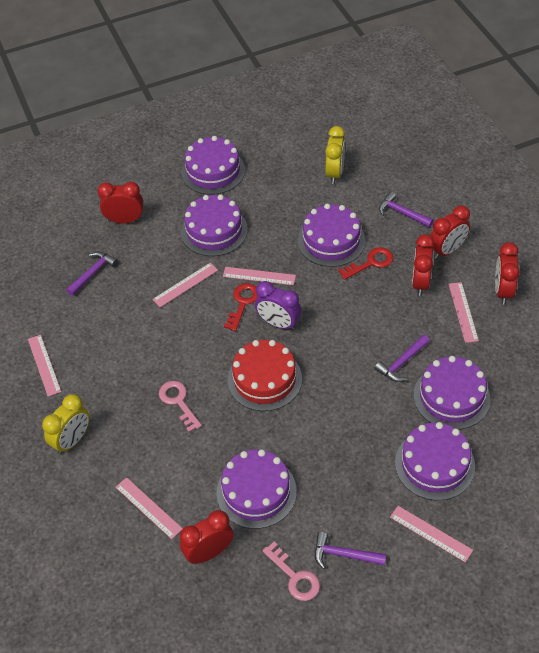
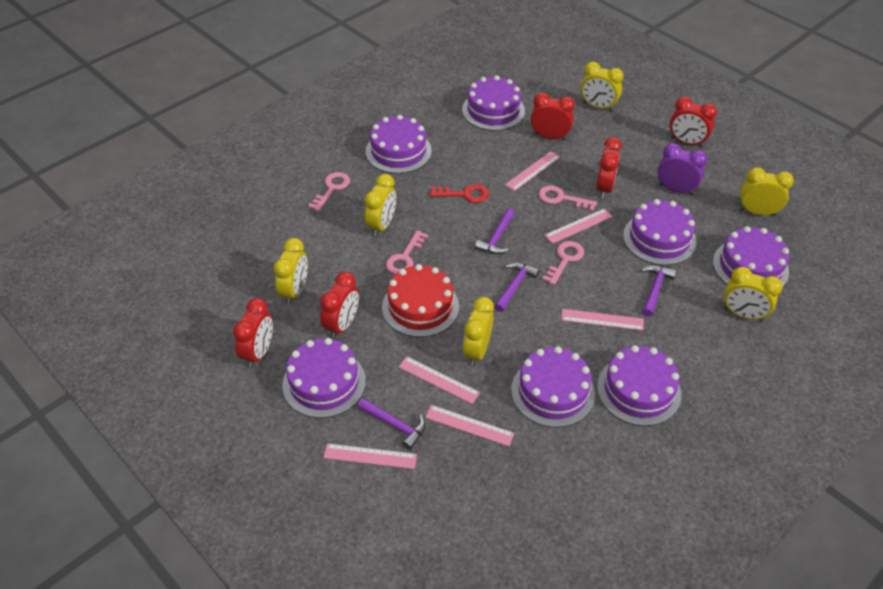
pink key: [159,381,202,432] [262,541,320,601] = 2 -> [308,172,350,211] [386,230,428,274] [538,185,597,212] [542,241,584,285] = 4
purple cake: [181,136,245,195] [181,195,248,256] [216,449,297,529] [298,204,366,267] [395,422,475,500] [414,356,490,430] = 6 -> [282,338,366,418] [366,115,432,174] [462,75,525,131] [511,346,595,427] [597,345,681,426] [623,199,696,265] [713,226,790,286] = 7
red key: [224,283,258,331] [338,247,393,280] = 2 -> [430,184,489,203] = 1
yellow clock: [42,394,90,454] [325,126,345,184] = 2 -> [274,238,308,305] [365,174,396,237] [463,297,494,366] [581,62,624,111] [723,267,783,322] [739,167,794,216] = 6

